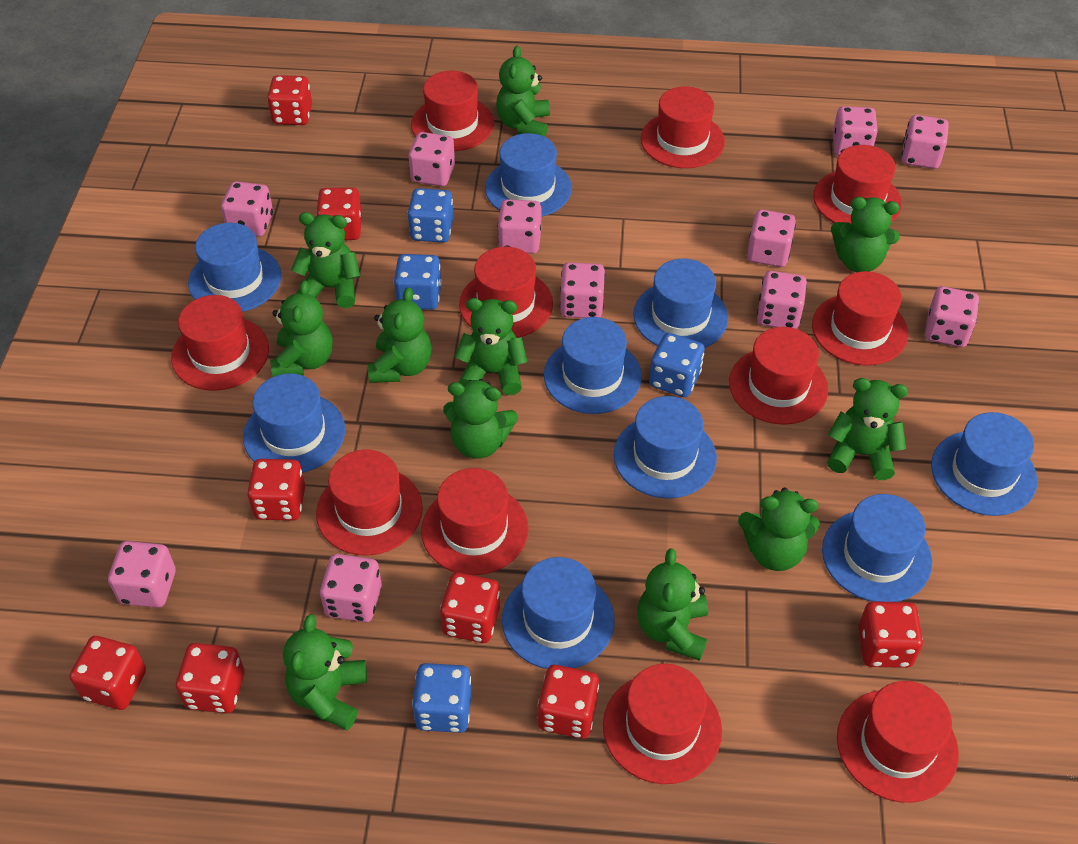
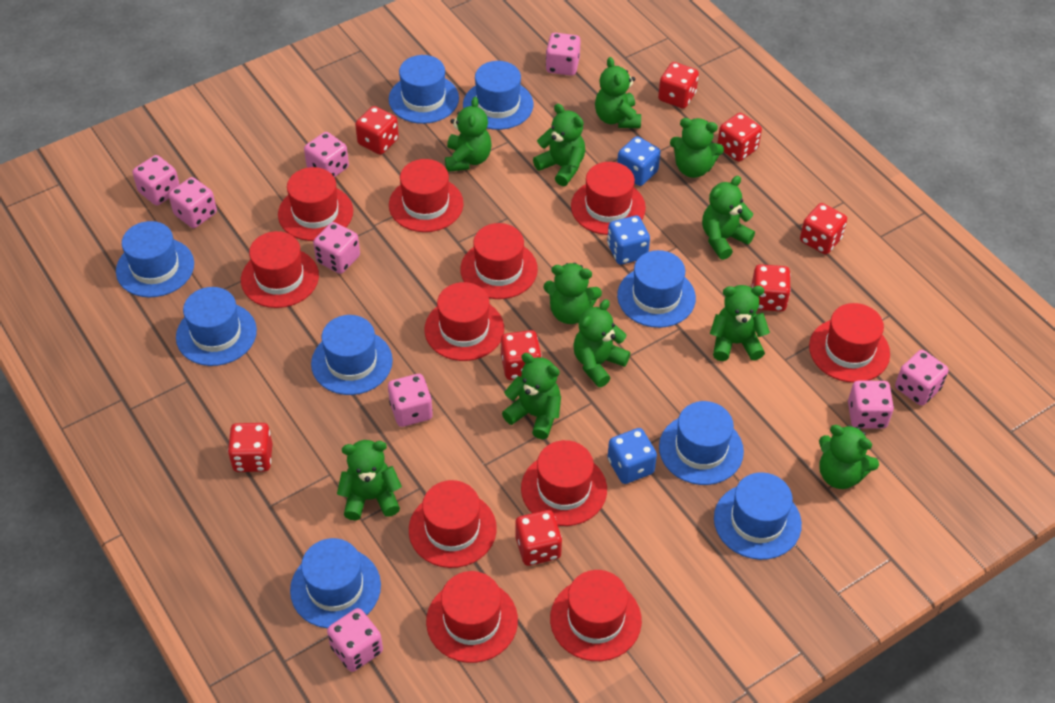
blue dice: [394,254,442,310] [407,188,454,243] [412,663,472,733] [649,333,705,397] = 4 -> [607,216,650,265] [608,428,657,484] [617,136,661,186] = 3
pink dice: [108,541,176,608] [221,181,273,237] [320,554,382,622] [409,132,455,186] [498,199,541,254] [560,262,605,318] [747,210,796,267] [757,271,807,329] [833,106,878,156] [902,115,949,169] [925,286,979,347] = 11 -> [133,155,180,205] [169,177,217,228] [304,132,349,177] [313,222,360,274] [327,608,383,672] [388,374,433,427] [546,33,581,76] [848,381,894,429] [895,350,949,406] = 9

